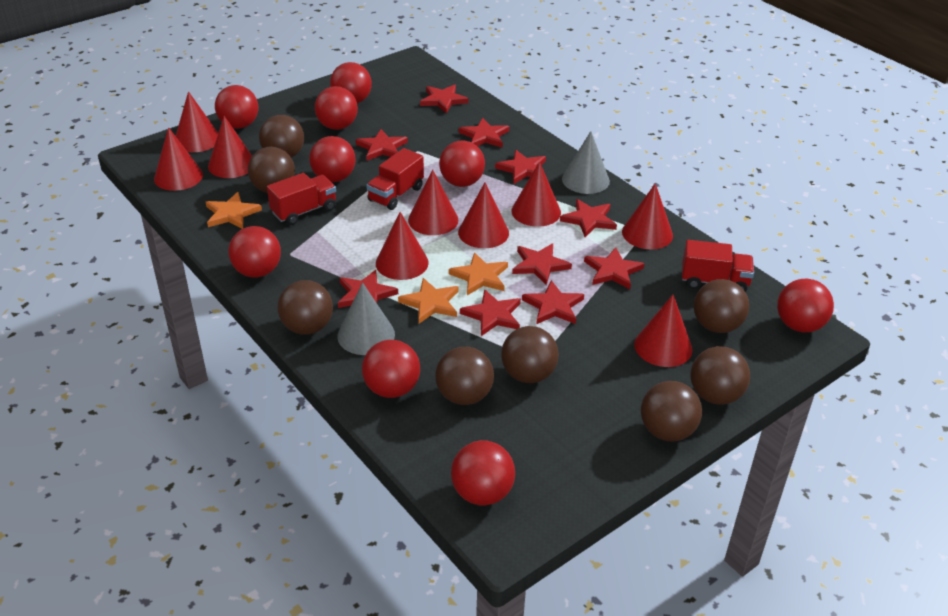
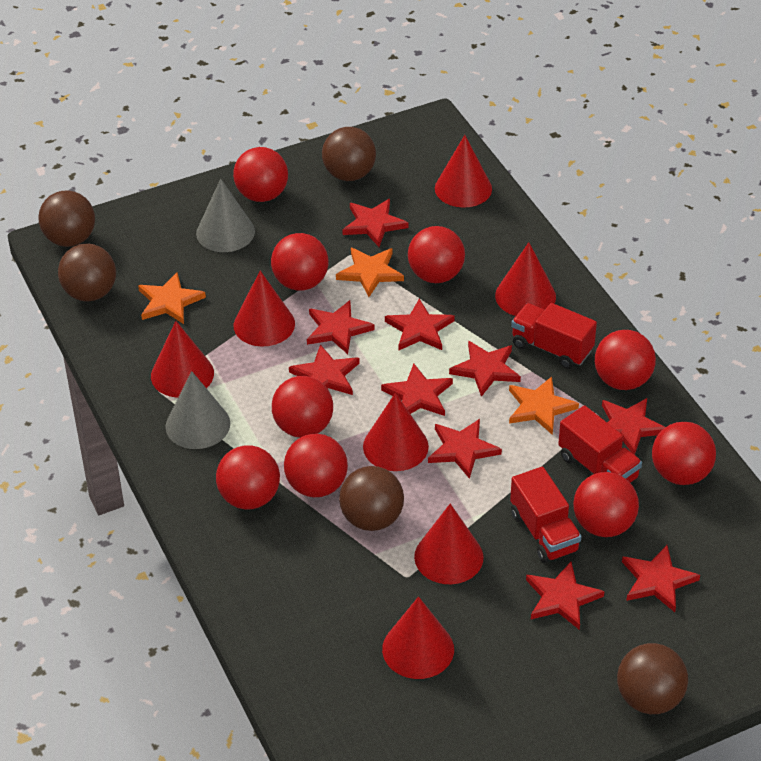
brown ball: [248,147,295,193] [259,115,304,158] [277,280,333,335] [435,347,494,405] [501,326,559,383] [641,381,702,442] [691,346,750,405] [694,279,749,333] = 8 -> [38,190,95,247] [58,244,116,302] [322,127,376,181] [339,466,404,531] [617,643,688,714] = 5
red cone: [154,127,203,191] [176,91,218,152] [208,116,252,178] [376,212,429,280] [408,170,458,235] [458,183,509,248] [511,162,561,227] [622,183,673,249] [634,295,693,367] = 9 -> [151,321,214,398] [234,271,295,347] [363,393,429,471] [382,596,454,679] [414,504,483,584] [435,135,492,208] [495,242,556,316] = 7

